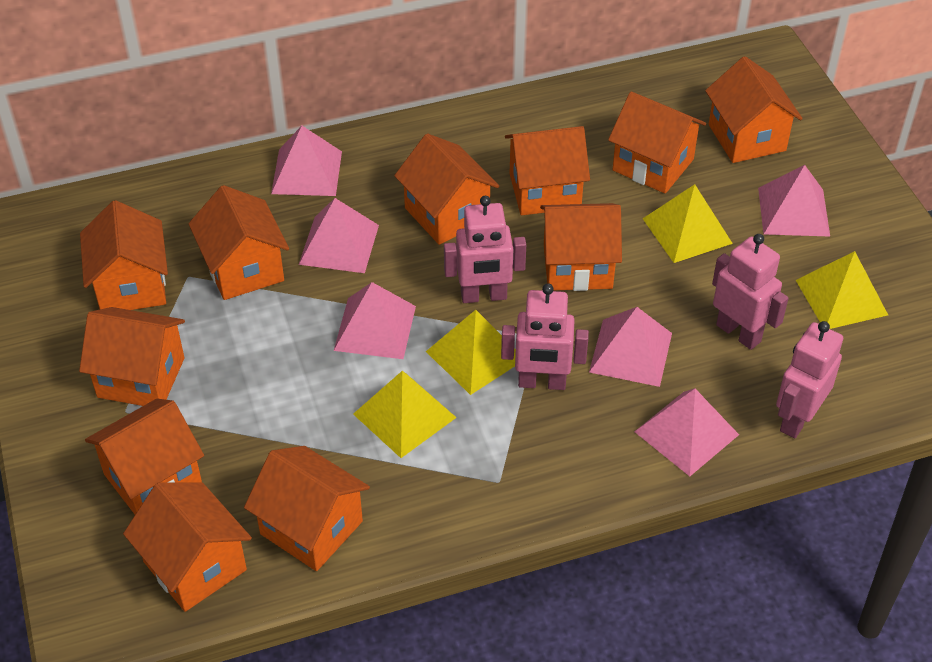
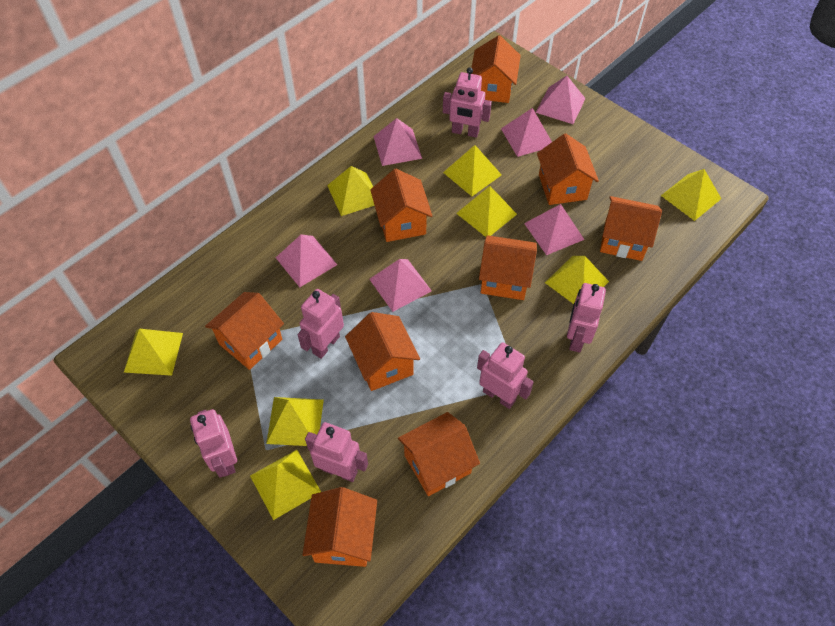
orange house: [79,307,185,406] [80,200,168,310] [85,399,204,514] [123,482,252,612] [188,185,289,300] [244,446,370,571] [394,134,499,245] [505,126,590,215] [540,203,622,291] [608,91,706,194] [705,56,803,163] = 11 -> [205,292,284,370] [302,487,377,567] [345,312,420,391] [370,169,432,242] [398,412,480,496] [471,35,521,103] [479,235,537,300] [537,133,599,205] [600,196,662,261] = 9
pink robot: [444,196,526,303] [501,284,589,390] [712,234,789,350] [776,321,843,438] = 4 -> [190,409,237,478] [298,289,344,359] [305,422,368,482] [443,67,492,138] [477,342,534,409] [567,283,606,353] = 6
yellow pyramid: [353,371,457,458] [426,310,516,395] [643,184,733,263] [796,251,888,329] = 4 -> [124,329,183,376] [250,450,321,520] [266,397,324,446] [327,166,375,216] [443,145,502,196] [456,186,517,237] [545,256,609,304] [661,169,721,221] = 8

